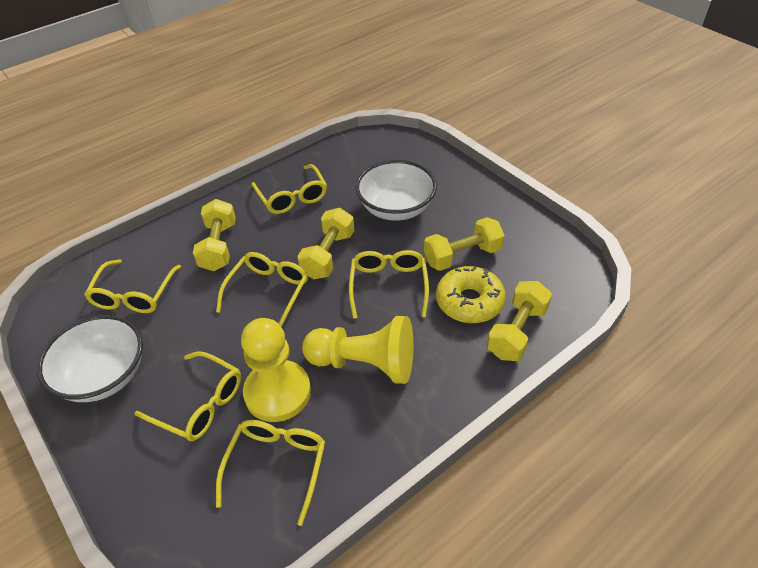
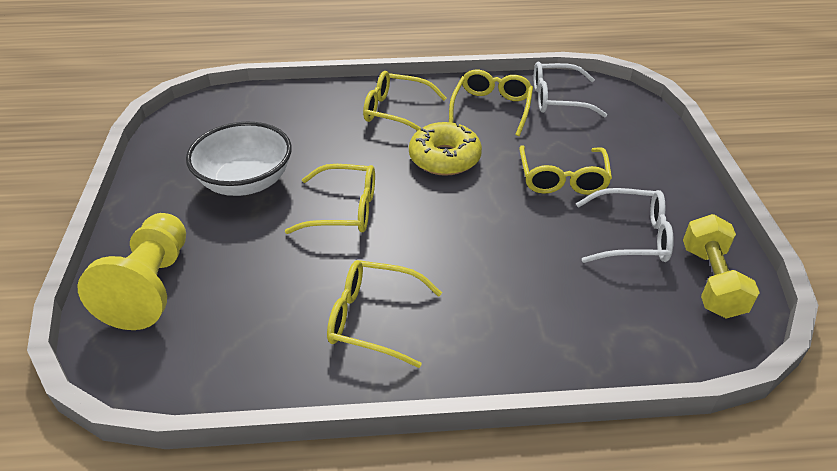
white bowl: [37,315,143,402] [356,160,437,221] = 2 -> [186,122,292,196] = 1
white glasses: none = 0 -> [534,61,607,117] [576,188,674,263] = 2
yellow dumbbell: [193,199,236,271] [297,208,354,279] [424,217,505,271] [487,281,552,361] = 4 -> [683,214,760,319] = 1
yellow glasses: [84,259,181,313] [135,351,241,441] [216,252,308,328] [216,420,325,526] [251,164,327,214] [349,250,429,319] = 6 -> [285,164,375,234] [327,260,442,368] [363,71,446,131] [449,70,533,136] [519,145,612,195] = 5
yellow pawn: [241,318,311,422] [302,316,414,384] = 2 -> [77,213,186,330] = 1

